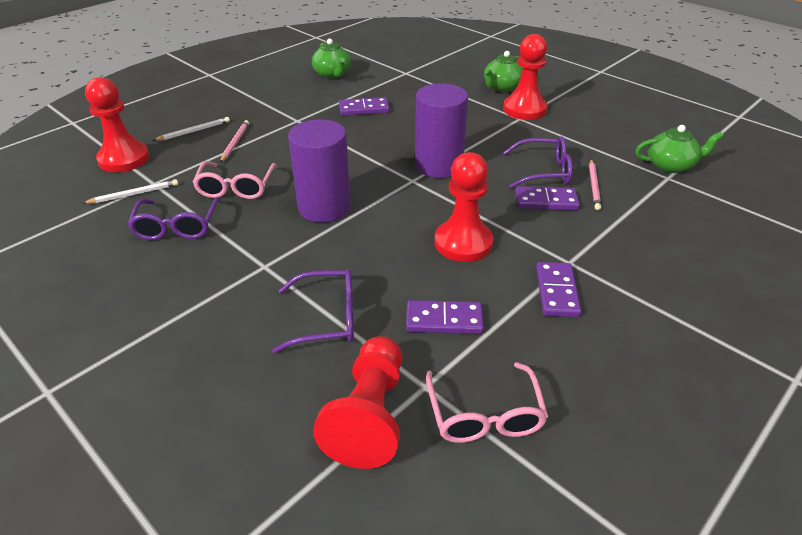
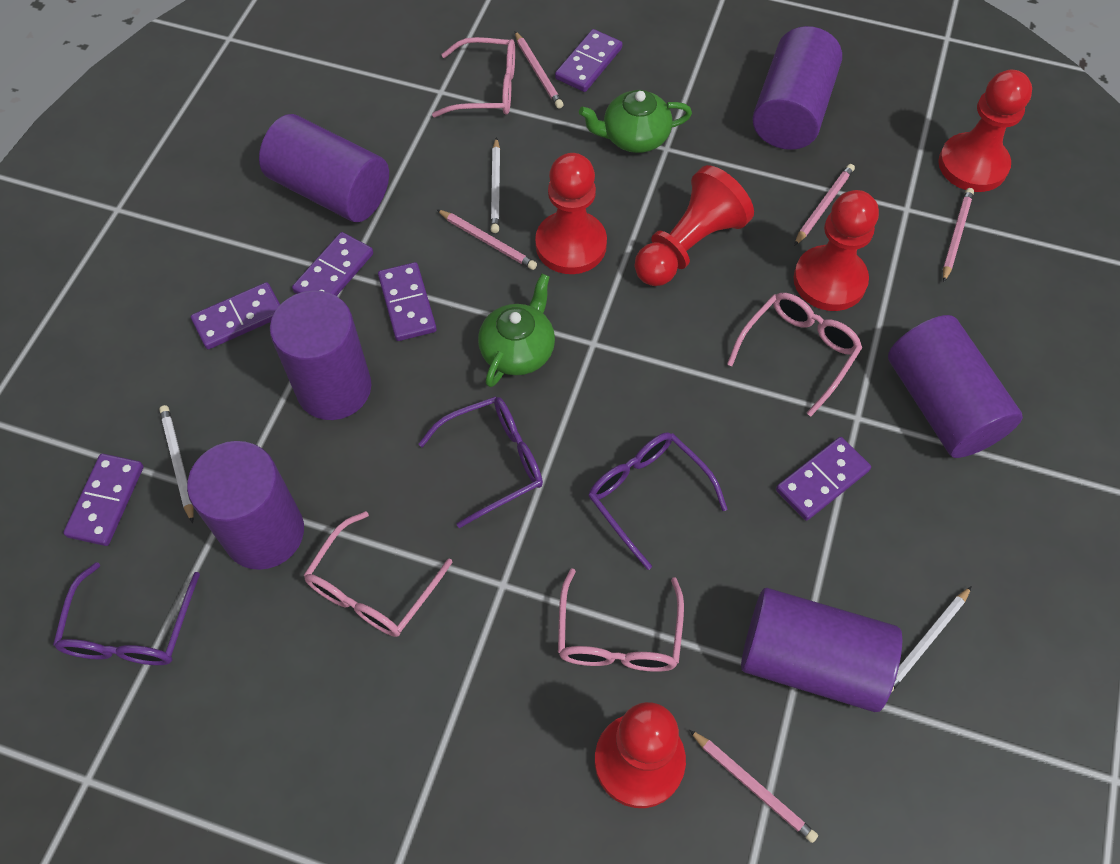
green teapot: [312,39,351,78] [484,51,523,92] [635,125,723,173] = 3 -> [478,274,555,387] [579,90,692,153] = 2
pink glasses: [193,161,277,199] [426,362,548,443] = 2 -> [303,511,452,637] [432,37,515,117] [558,568,684,672] [727,293,862,416] = 4
pink pencil: [220,120,249,163] [589,159,601,210] = 2 -> [436,209,537,270] [515,31,564,109] [689,730,818,843] [794,164,855,246] [943,188,974,282] = 5
purple cylinder: [288,119,351,223] [415,83,468,178] = 2 -> [187,441,304,570] [259,114,389,222] [270,290,371,420] [741,588,902,712] [752,26,842,150] [888,315,1023,458] = 6
purple domino: [339,97,389,116] [406,300,484,334] [515,186,580,210] [536,262,581,317] = 4 -> [63,454,144,546] [191,282,280,349] [292,232,373,296] [378,262,437,341] [555,29,622,92] [776,437,871,521] = 6
red pawn: [85,77,150,172] [313,336,402,469] [435,152,493,262] [503,34,547,120] = 4 -> [535,153,607,274] [595,702,686,808] [635,165,754,286] [794,190,879,311] [938,70,1032,192] = 5
white pencil: [83,179,178,204] [153,117,230,141] = 2 -> [159,405,194,523] [490,137,500,233] [891,586,972,693] = 3

